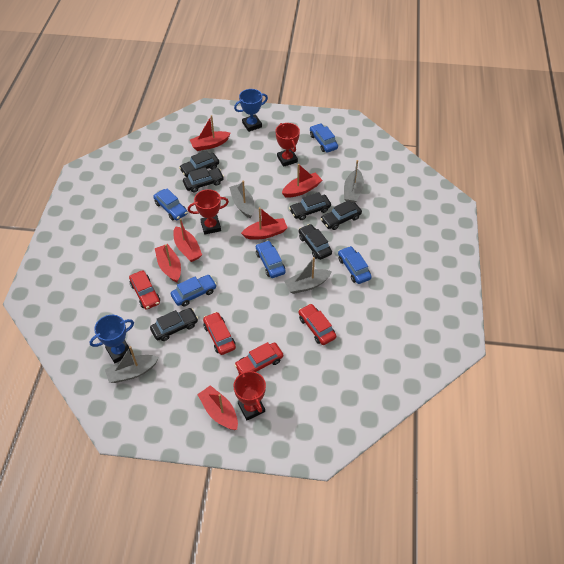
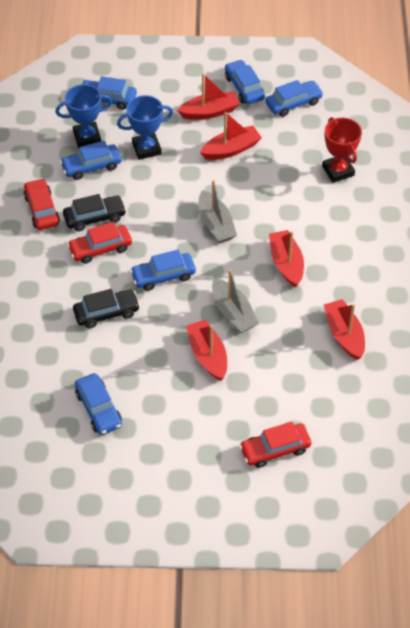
black car: [150,308,198,341] [179,150,219,177] [183,167,224,192] [289,192,331,220] [299,224,332,260] [321,200,362,230] = 6 -> [63,194,126,231] [73,289,140,329] = 2
blue car: [153,188,188,220] [171,275,217,306] [256,240,286,278] [310,123,338,152] [338,246,372,284] = 5 -> [60,141,122,180] [75,373,122,435] [81,76,137,110] [130,250,196,291] [225,60,265,104] [265,80,323,117] = 6
grey boat: [105,346,159,383] [229,180,254,219] [284,257,332,294] [344,160,364,203] = 4 -> [199,180,237,243] [212,270,259,333] = 2
red boat: [155,244,181,282] [173,218,202,262] [190,115,231,151] [197,385,238,430] [241,207,287,240] [282,164,322,198] = 6 -> [177,73,240,120] [186,319,227,381] [200,112,262,160] [269,230,304,287] [324,299,365,360] = 5
red car: [129,270,160,310] [203,312,236,355] [234,342,283,372] [298,304,336,345] = 4 -> [23,178,60,230] [67,222,132,264] [239,422,311,468] = 3
red trophy: [188,189,229,235] [233,369,266,421] [275,123,300,167] = 3 -> [322,117,362,183] = 1

